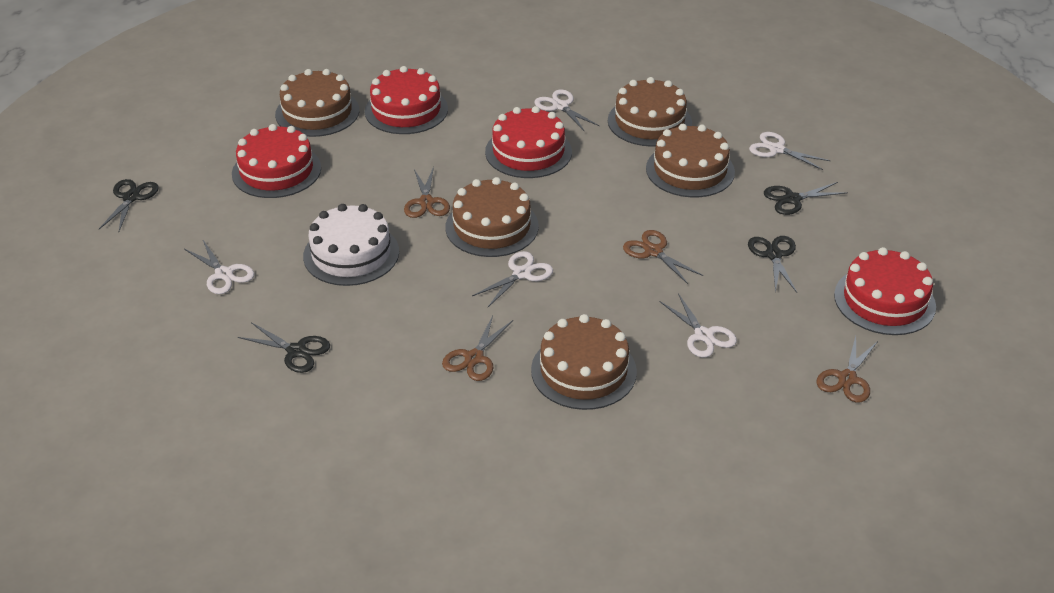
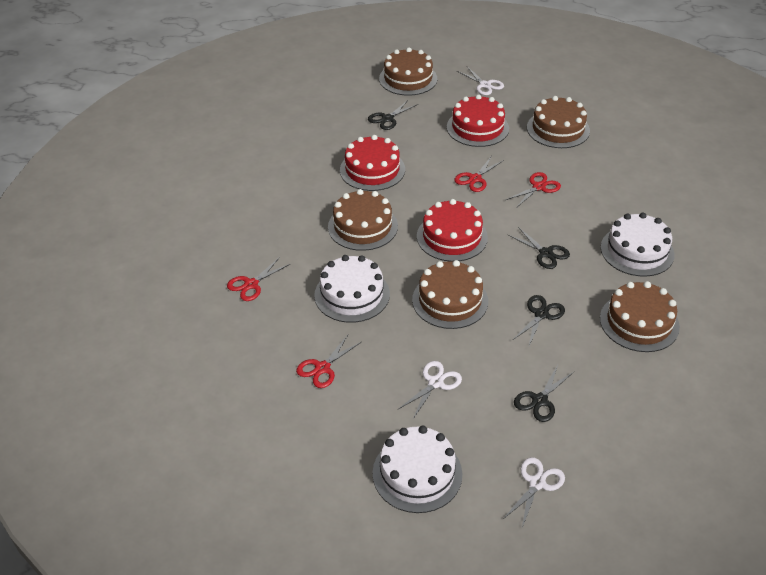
brown scissors: [404,167,450,218] [442,315,513,381] [623,230,703,284] [817,336,879,402] = 4 -> none = 0
red cake: [232,124,321,198] [365,66,448,134] [485,106,572,178] [834,247,936,335] = 4 -> [340,135,405,191] [417,199,488,262] [447,94,509,147] = 3
red scissors: none = 0 -> [227,257,290,301] [296,335,361,388] [454,157,504,192] [505,172,561,208] = 4
white cake: [303,204,399,286] = 1 -> [314,255,390,323] [373,426,462,513] [601,213,675,277] = 3
white scissors: [184,240,255,294] [472,251,553,307] [534,89,599,132] [660,293,737,358] [749,132,831,170] = 5 -> [398,361,462,419] [457,67,504,95] [503,457,565,528] = 3

